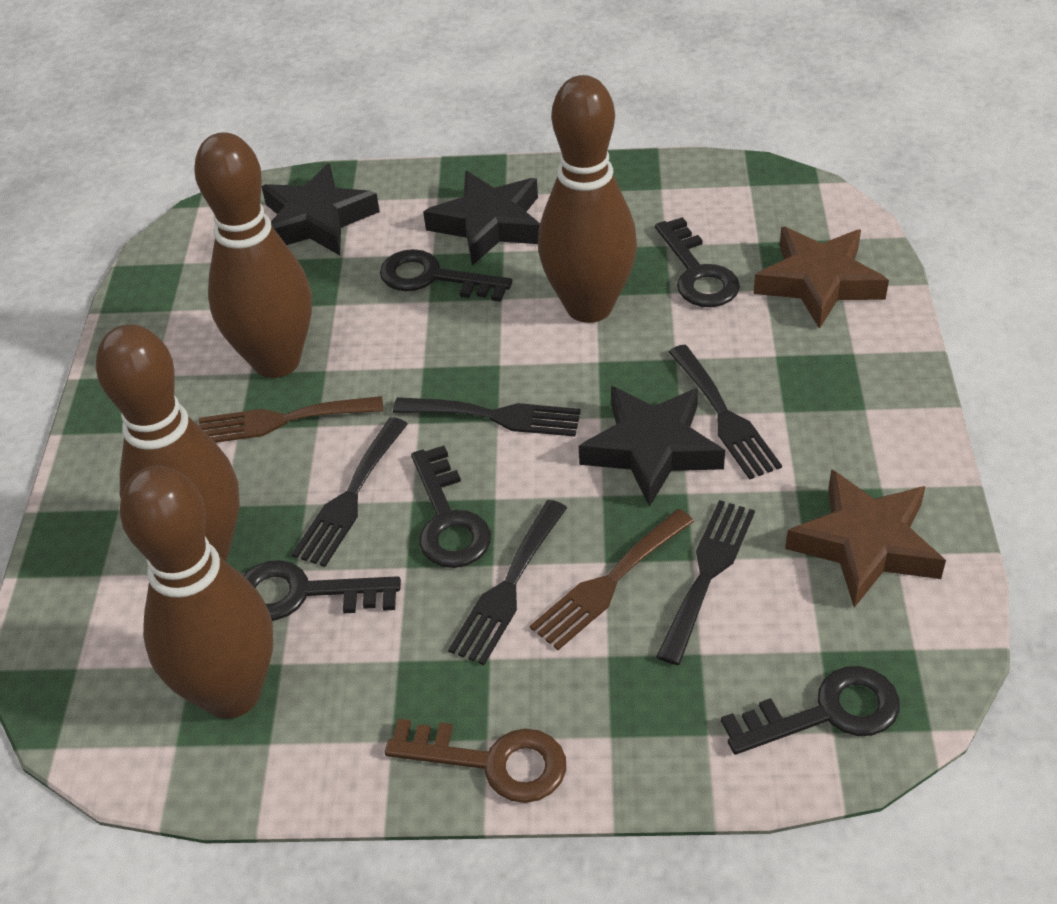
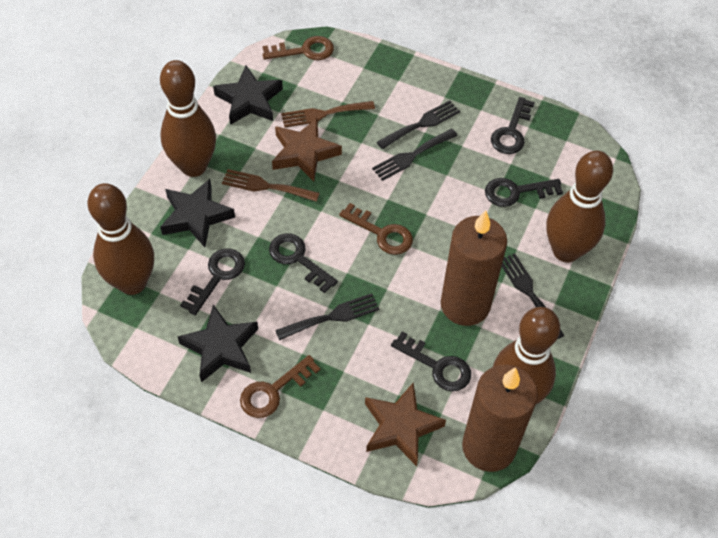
black fork: [292,417,408,567] [393,397,581,437] [448,500,567,665] [656,500,755,665] [669,345,782,480] = 5 -> [275,293,379,340] [372,129,458,181] [377,100,460,149] [502,253,565,339] = 4
brown candle: none = 0 -> [441,210,507,326] [462,365,538,472] = 2
brown key: [385,719,566,803] = 1 -> [240,355,320,418] [263,36,334,60] [339,203,413,255] = 3

